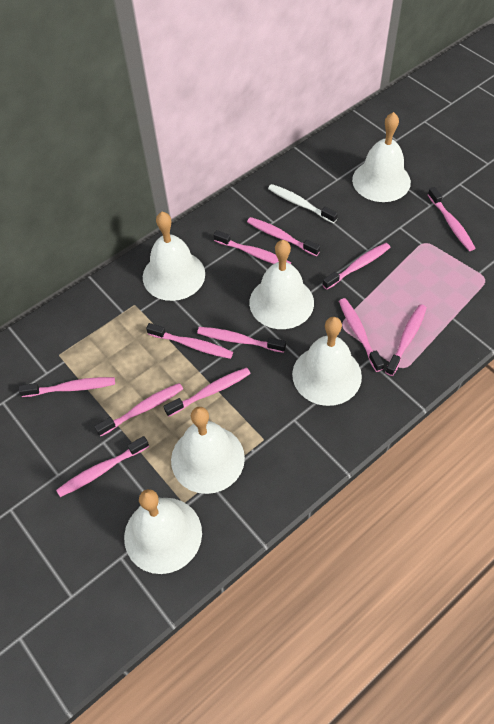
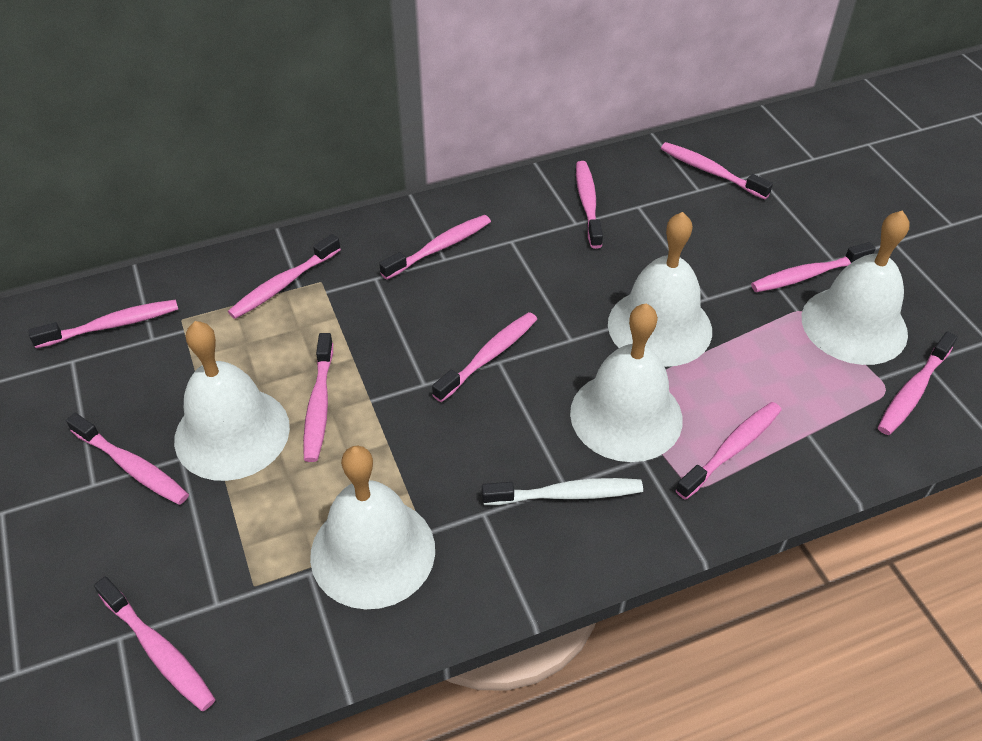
white bell: [124,489,202,574] [143,212,205,301] [171,407,245,494] [249,240,314,329] [292,317,362,406] [352,112,411,202] = 6 -> [174,321,290,481] [310,446,435,609] [570,303,683,462] [608,212,712,367] [802,210,909,365] = 5

